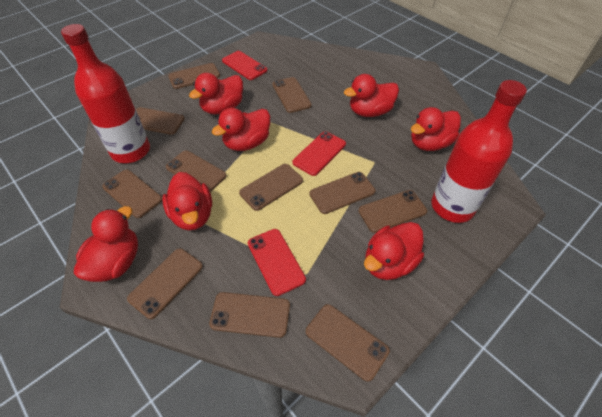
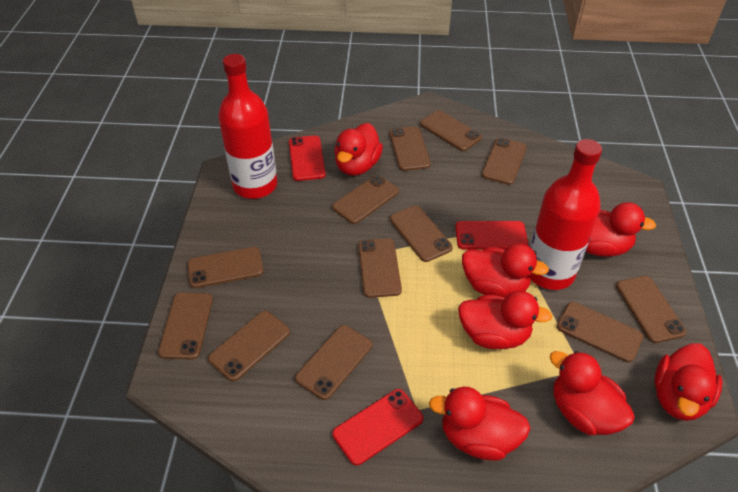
brown phone: [102,170,162,218] [127,248,203,319] [136,107,185,135] [166,150,227,192] [168,63,220,89] [209,292,290,338] [239,164,303,211] [272,77,312,113] [306,304,390,382] [310,172,375,214] [358,190,427,233] = 11 -> [158,292,213,360] [188,247,264,288] [208,311,290,382] [295,325,372,400] [332,175,399,224] [358,238,402,298] [389,126,431,171] [390,205,453,262] [420,110,482,151] [482,138,527,185] [557,302,643,363] [616,276,686,343] = 12

